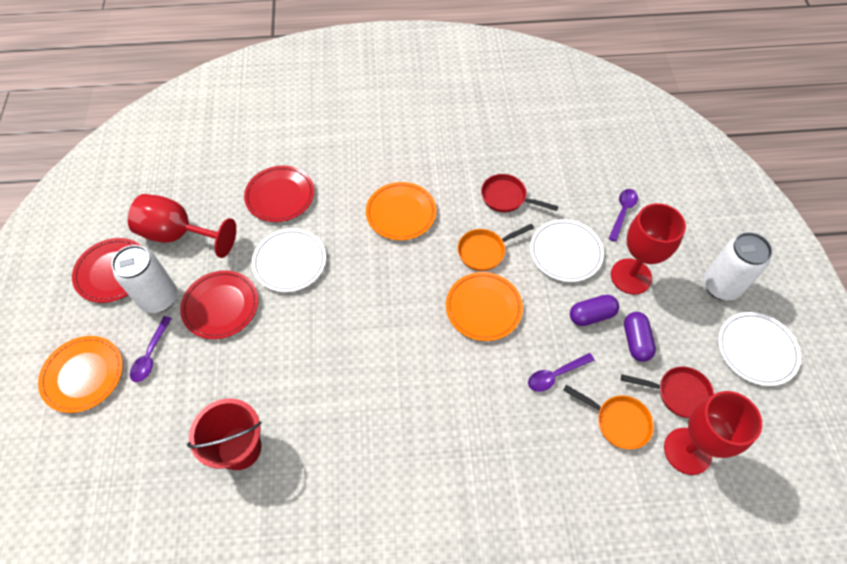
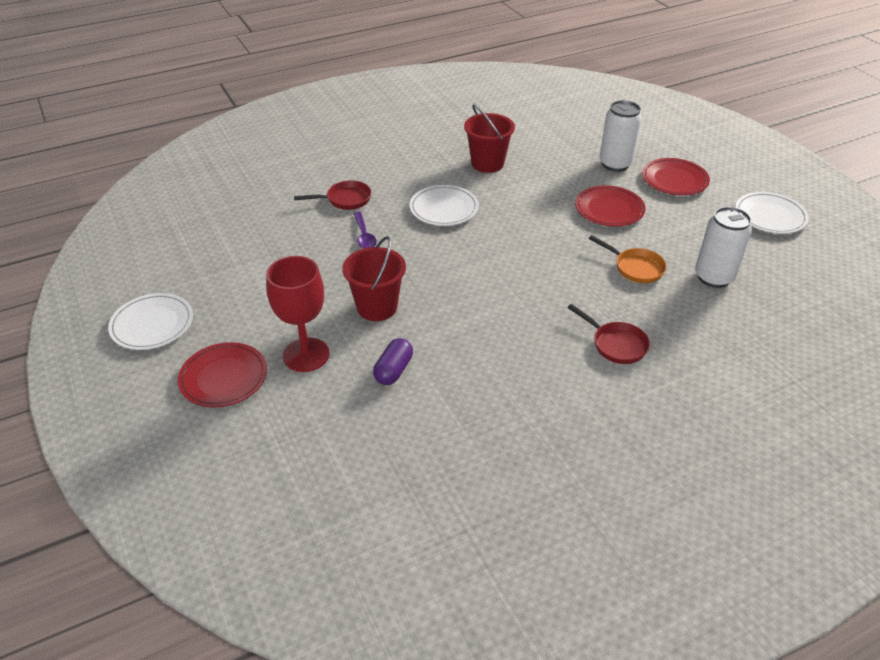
orange pan: [458,224,534,271] [563,385,654,450] = 2 -> [589,235,667,283] = 1
orange plate: [38,336,123,413] [366,182,436,240] [446,272,523,341] = 3 -> none = 0
purple capsule: [570,295,619,326] [624,312,656,362] = 2 -> [373,338,413,385] = 1
purple spoon: [130,316,172,382] [528,353,595,392] [608,189,638,242] = 3 -> [353,212,377,248] = 1
red bucket: [187,398,262,470] = 1 -> [342,236,406,321] [464,104,515,173] = 2
red goblet: [128,194,236,258] [611,203,686,295] [664,391,762,475] = 3 -> [266,256,329,372] = 1

